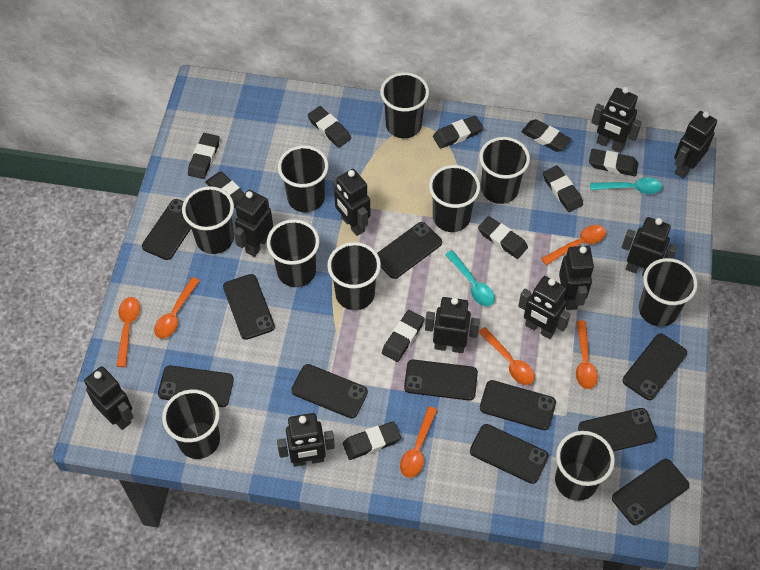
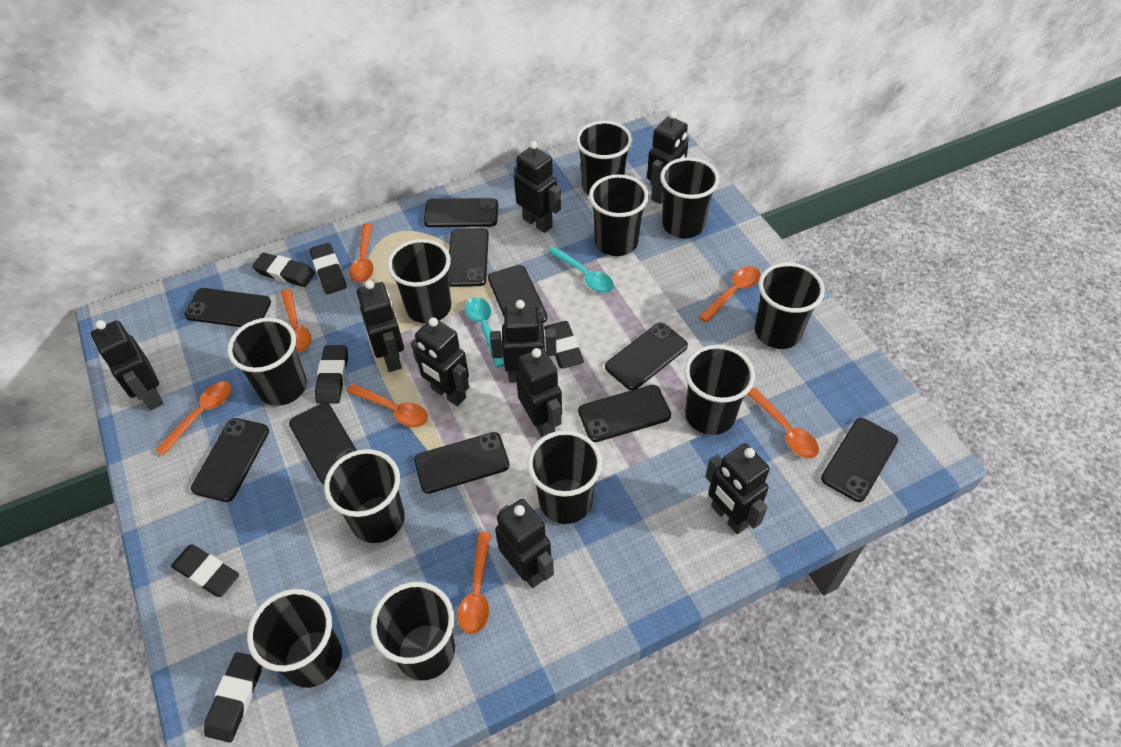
black cup: [162,389,220,459] [182,186,234,254] [267,219,320,287] [278,145,328,212] [327,242,381,310] [380,72,429,138] [429,165,480,232] [479,137,530,204] [555,431,615,501] [639,258,698,327] = 10 -> [227,318,307,406] [247,589,342,688] [324,449,405,543] [370,582,455,680] [387,239,451,324] [527,430,602,524] [576,121,632,195] [589,174,649,256] [660,157,719,238] [684,345,755,435] [755,262,825,349] = 11
black eraser: [188,133,220,179] [205,172,245,208] [308,106,351,148] [343,421,401,460] [382,310,424,362] [433,116,483,149] [478,216,528,259] [521,119,571,152] [543,165,583,212] [589,149,638,176] = 10 -> [171,544,239,597] [204,652,262,743] [252,253,315,287] [310,243,347,294] [315,345,348,404] [544,321,584,368] = 6
black phone: [142,199,191,260] [158,366,234,407] [223,274,275,340] [291,364,368,419] [377,222,442,279] [404,360,478,400] [470,424,549,484] [480,380,556,430] [578,408,657,451] [612,459,689,525] [622,333,687,400] = 11 -> [184,288,271,327] [191,418,269,502] [289,403,357,484] [414,432,510,494] [424,198,498,227] [448,228,489,287] [488,265,548,323] [578,385,671,442] [605,323,688,390] [821,418,898,502] = 10
black robot: [84,366,134,430] [234,190,273,257] [277,413,335,467] [333,169,370,236] [425,297,480,353] [518,276,571,339] [559,246,594,310] [591,87,642,153] [622,217,677,276] [674,111,717,179] = 10 -> [91,320,164,410] [357,280,404,372] [411,317,469,406] [490,300,557,383] [495,499,554,588] [514,141,561,233] [516,348,562,437] [647,111,689,204] [705,443,770,534] = 9
orange spoon: [116,297,140,367] [154,277,200,339] [400,407,437,478] [478,327,535,385] [541,225,606,265] [576,321,598,389] = 6 -> [156,381,232,456] [281,289,311,352] [347,383,428,427] [350,223,374,282] [458,532,491,634] [699,266,760,323] [747,388,819,458] = 7

